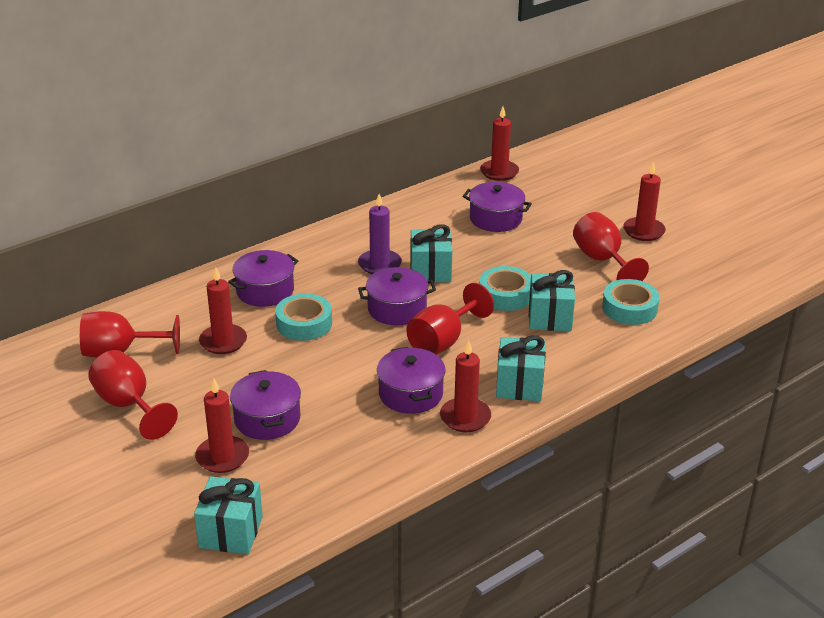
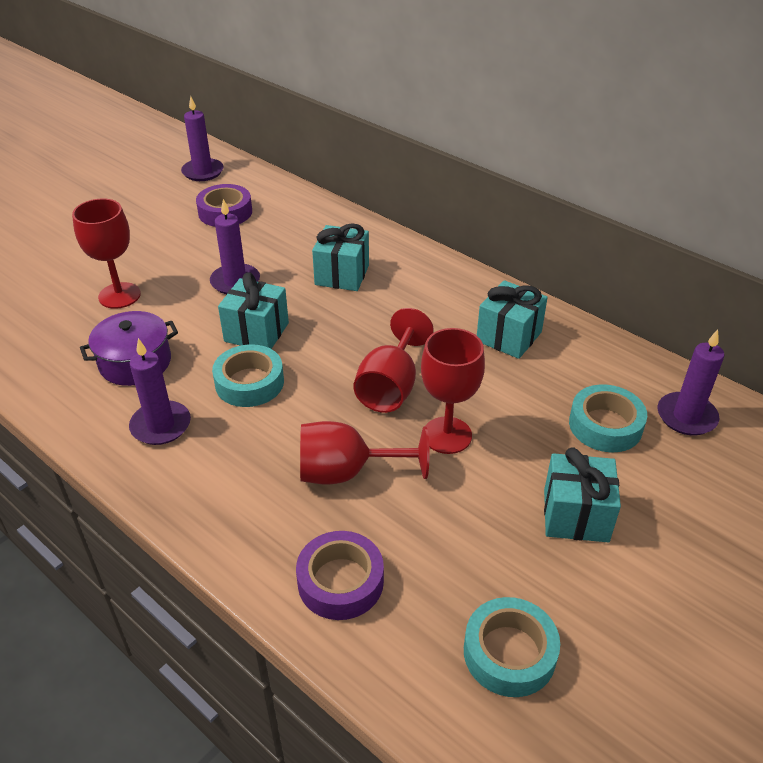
purple candle: [358,194,402,274] = 1 -> [129,338,191,445] [181,96,224,181] [210,199,260,294] [658,329,724,435] = 4
purple pot: [228,250,298,307] [230,370,301,440] [358,267,436,325] [377,347,445,414] [463,182,532,232] = 5 -> [80,311,178,386] = 1
purple tape: none = 0 -> [196,184,252,227] [296,531,384,620] = 2
red candle: [195,379,249,473] [199,267,247,354] [440,340,491,432] [480,107,519,181] [623,162,666,241] = 5 -> none = 0

